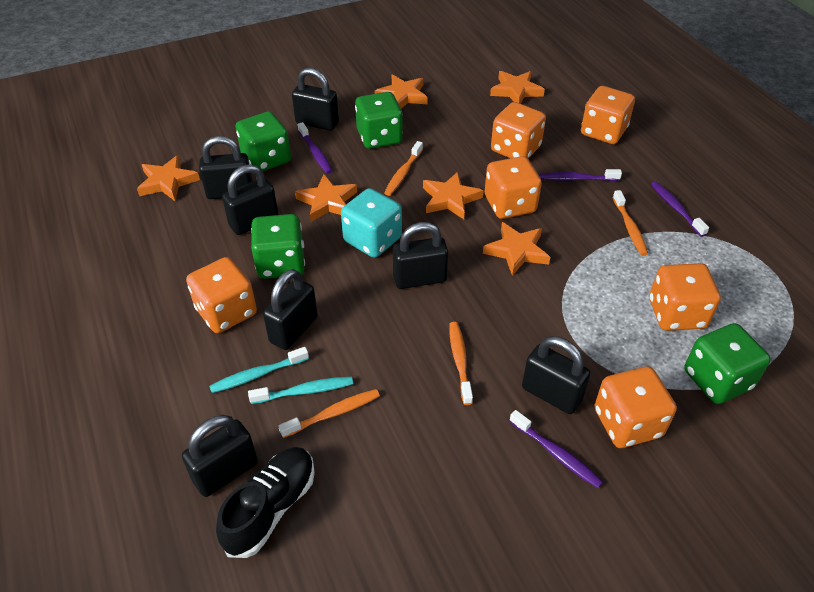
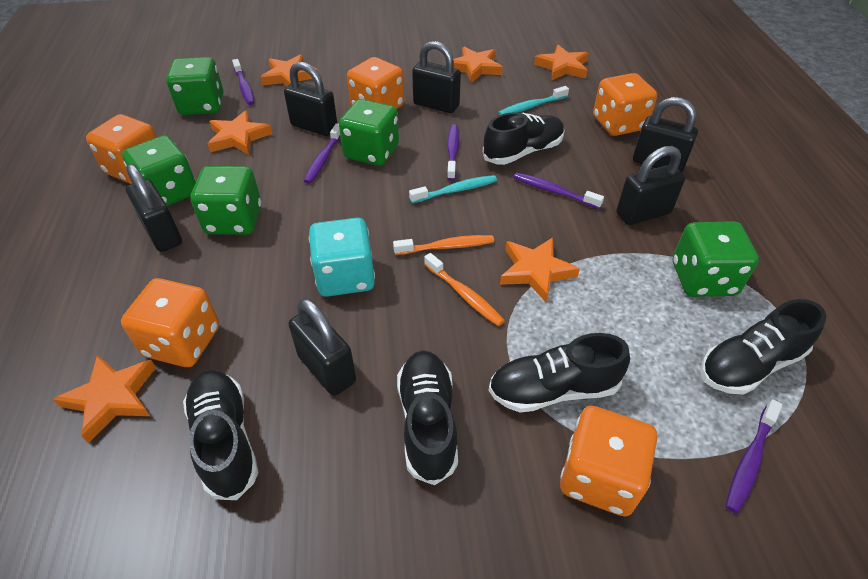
black padlock: [182,415,258,497] [199,136,253,199] [222,164,278,235] [263,269,318,350] [292,68,339,131] [393,222,448,289] [522,336,590,414] = 7 -> [126,164,182,252] [284,62,338,136] [288,298,356,396] [412,41,461,113] [616,146,685,225] [633,97,698,172] = 6
black shoe: [216,447,315,558] = 1 -> [183,369,259,500] [397,350,458,485] [483,113,565,165] [488,333,630,413] [701,299,826,395] = 5
green dice: [236,111,291,172] [251,214,305,279] [355,92,403,149] [684,323,771,404] = 4 -> [122,135,196,206] [166,57,224,115] [190,166,262,235] [339,99,399,166] [673,221,759,297] = 5
orange dice: [186,257,257,333] [485,156,542,219] [491,102,546,158] [581,86,635,144] [595,366,677,448] [649,263,721,331] = 6 -> [86,114,157,184] [121,278,219,367] [347,57,404,109] [560,406,657,516] [593,73,657,136] = 5
orange toothbrush: [278,389,380,438] [384,141,423,196] [449,322,473,405] [613,190,648,256] = 4 -> [393,235,494,255] [424,253,505,326] = 2
purple toothbrush: [298,122,332,174] [509,410,603,489] [539,169,622,181] [651,181,709,237] = 4 -> [232,59,255,105] [304,123,341,184] [447,125,459,181] [514,172,604,209] [725,399,783,513] = 5

